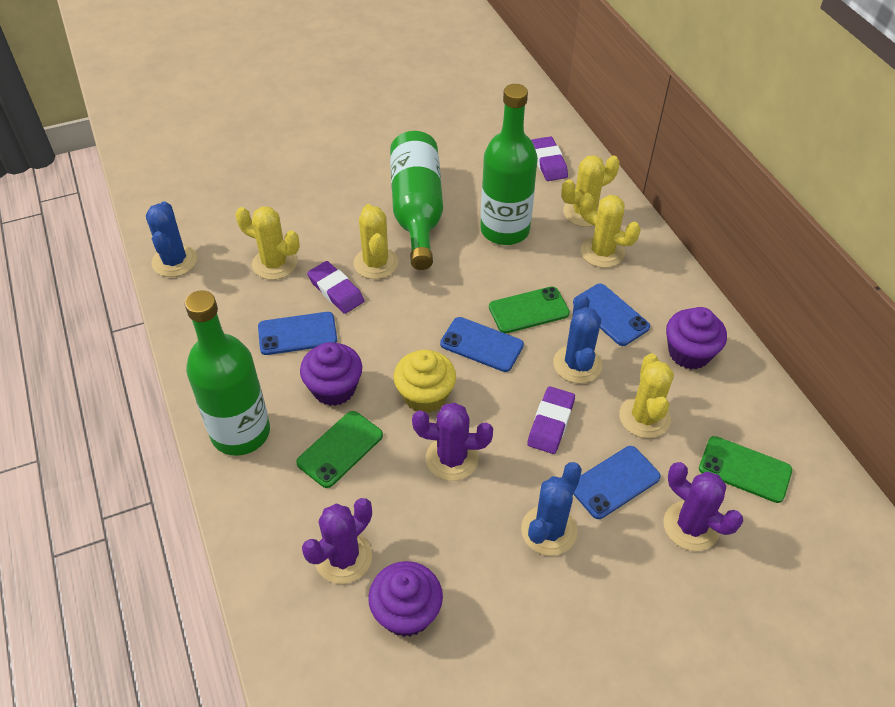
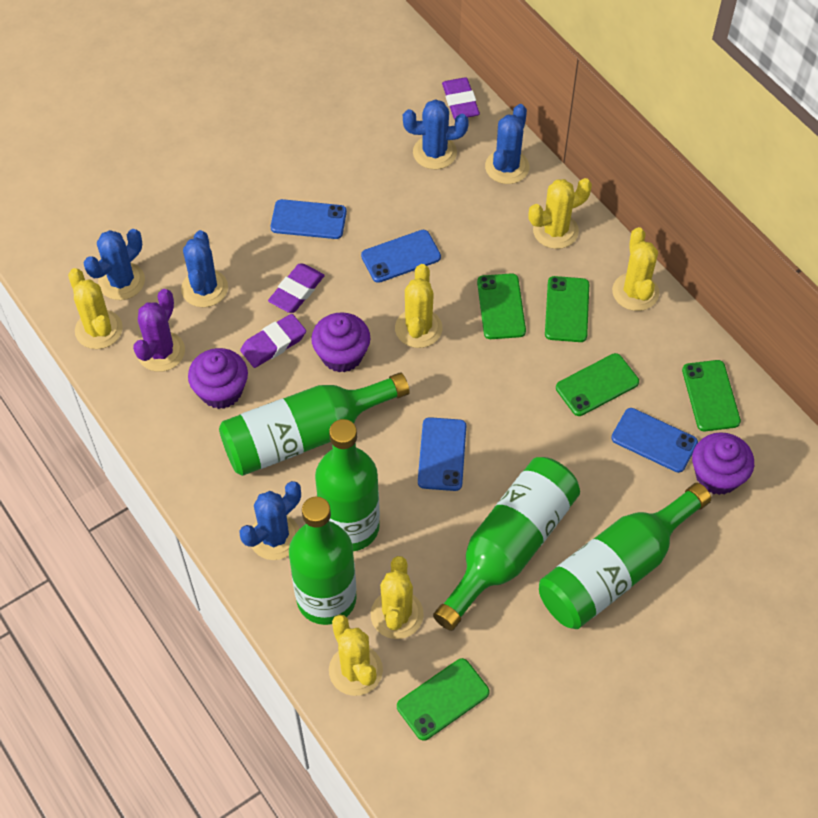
blue cactus: [146,202,197,277] [521,462,582,556] [553,294,602,384] = 3 -> [84,229,145,300] [181,230,228,307] [239,481,301,560] [403,99,469,169] [485,104,530,184] = 5
green bottle: [185,290,270,456] [390,131,443,270] [480,84,538,245] = 3 -> [219,372,410,476] [289,496,357,625] [315,419,380,551] [433,457,580,631] [539,483,711,629] = 5
green phone: [296,411,383,488] [489,287,570,333] [699,436,792,503] = 3 -> [397,658,490,741] [477,273,526,339] [545,276,589,342] [556,353,639,416] [682,360,741,431] = 5
purple cactus: [302,498,372,584] [412,403,493,481] [663,462,743,551] = 3 -> [133,289,185,372] = 1
yellow cactus: [235,206,300,280] [354,204,398,279] [561,155,620,227] [579,193,641,268] [619,353,674,438] = 5 -> [68,268,123,349] [329,615,383,696] [371,556,424,639] [395,264,442,348] [528,178,592,249] [612,227,659,311] = 6
yellow cupcake: [394,350,456,413] = 1 -> none = 0

